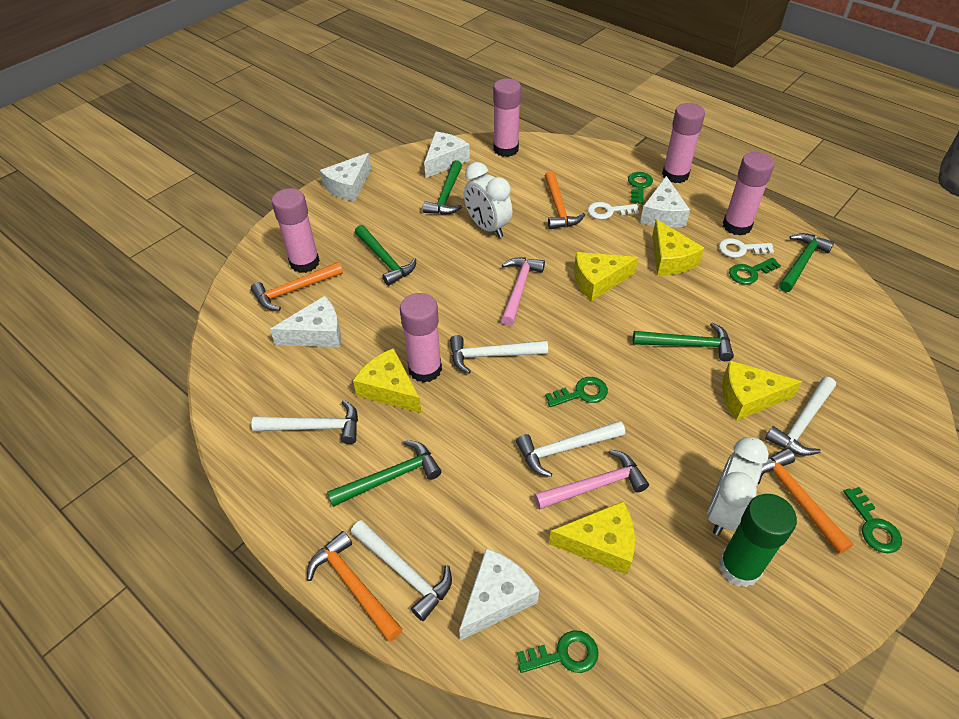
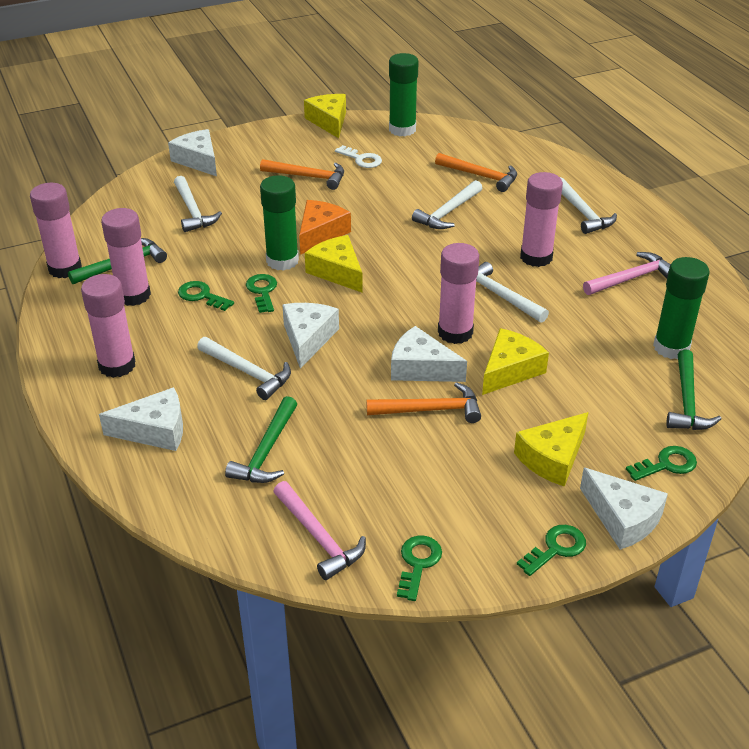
green glue stick: [719,494,797,587] = 1 -> [260,175,299,271] [389,53,418,136] [653,257,710,359] = 3
green hammer: [327,440,441,507] [355,225,416,286] [422,160,462,215] [633,322,734,361] [779,233,834,292] = 5 -> [68,238,167,284] [225,396,297,483] [666,349,722,430] = 3
orange cheese: none = 0 -> [299,200,351,255] = 1
orange hammer: [251,262,343,310] [307,531,402,642] [545,171,585,229] [758,448,853,554] = 4 -> [260,159,344,190] [366,382,481,423] [435,153,517,192] = 3
white clock: [464,162,512,238] [707,437,769,535] = 2 -> none = 0
white key: [588,202,639,220] [719,238,774,258] = 2 -> [335,145,382,168] = 1
yellow cheese: [353,348,421,413] [549,501,635,575] [574,252,638,301] [652,219,704,275] [722,361,802,421] = 5 -> [304,94,346,138] [305,235,363,293] [482,328,549,395] [514,412,589,487] = 4

